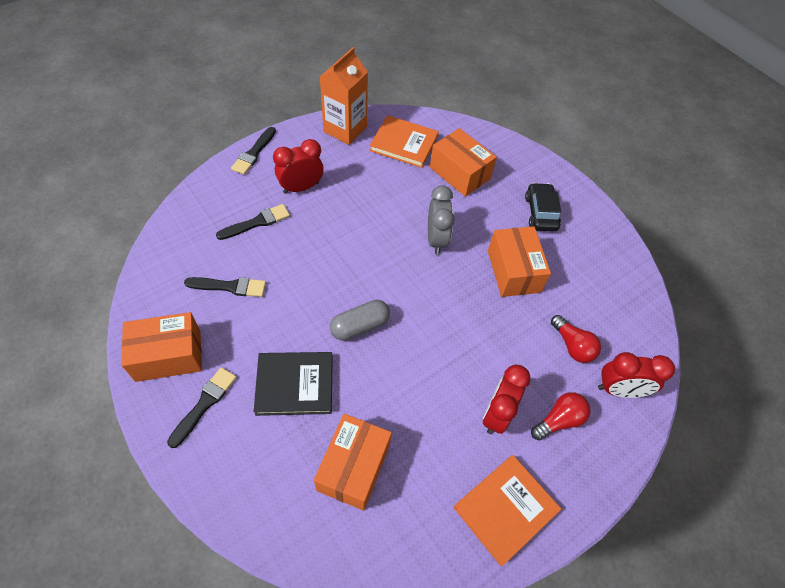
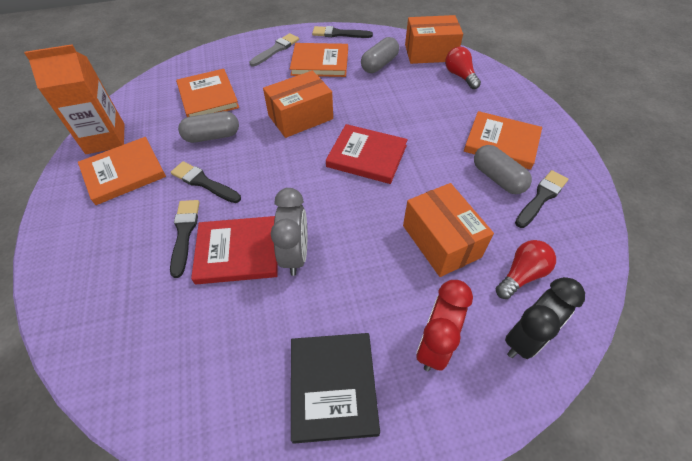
black car: [525,183,561,231] = 1 -> none = 0
black clock: none = 0 -> [505,277,585,359] = 1
grey brush: none = 0 -> [249,33,299,66] = 1
grey capsule: [330,300,390,341] = 1 -> [178,111,239,143] [361,37,399,73] [474,145,532,194] = 3
orange book: [369,115,439,168] [454,455,561,566] = 2 -> [78,137,166,205] [176,69,239,117] [290,43,348,77] [464,111,542,170] = 4
orange box: [121,312,202,382] [314,414,392,511] [430,128,497,197] [488,226,551,297] = 4 -> [263,71,333,138] [403,183,494,277] [405,15,463,64] = 3
red book: none = 0 -> [191,216,278,284] [326,124,408,184] = 2
red clock: [273,139,323,194] [483,364,531,434] [598,352,675,398] = 3 -> [416,280,473,371] = 1

